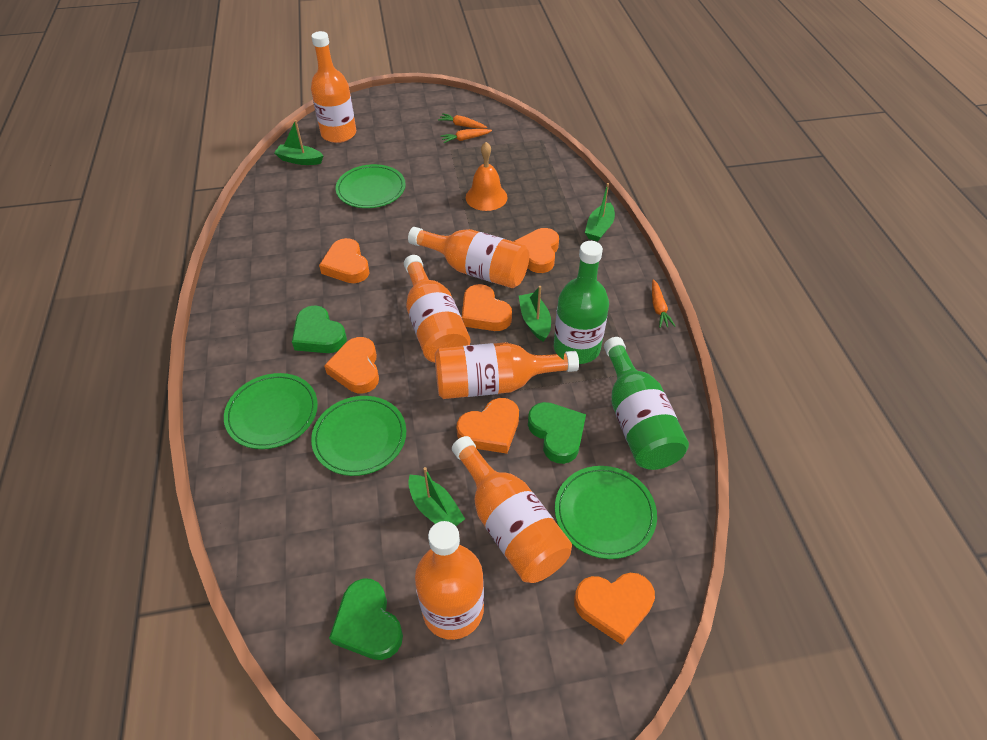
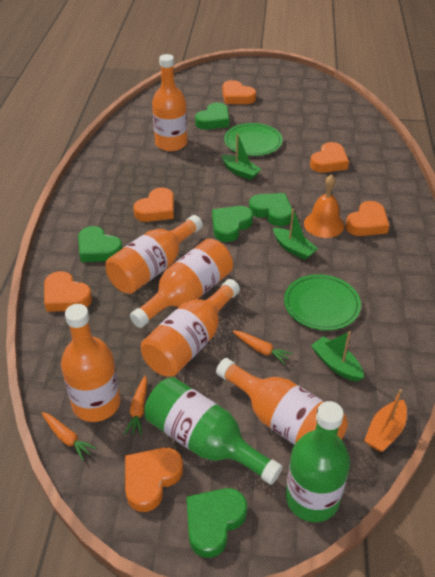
green boat: [274,120,323,165] [408,467,465,526] [519,286,551,342] [585,183,615,241] = 4 -> [222,133,261,180] [273,208,318,260] [311,331,364,382] = 3
green heart: [292,305,347,353] [329,578,403,660] [528,402,586,464] = 3 -> [78,226,122,262] [187,488,247,558] [195,103,229,129] [212,206,253,242] [249,193,292,226] = 5
green plate: [224,373,318,449] [311,396,406,476] [335,164,406,208] [555,466,657,559] = 4 -> [224,123,283,156] [284,274,361,330] = 2
orange boat: none = 0 -> [364,389,407,452] = 1

